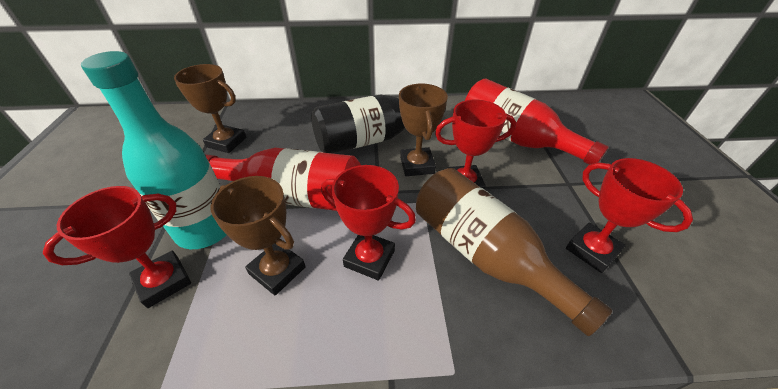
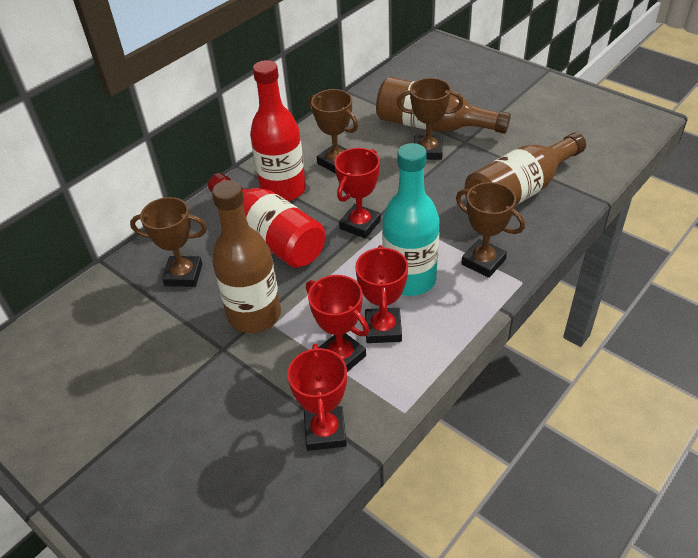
black bottle: [311,95,446,154] = 1 -> none = 0
brown bottle: [416,168,612,336] = 1 -> [212,180,281,333] [376,77,511,134] [465,132,586,206] = 3
brown trophy: [174,64,246,153] [210,176,306,295] [399,84,448,176] = 3 -> [130,197,207,287] [308,89,358,174] [397,78,463,160] [456,182,525,278] = 4

